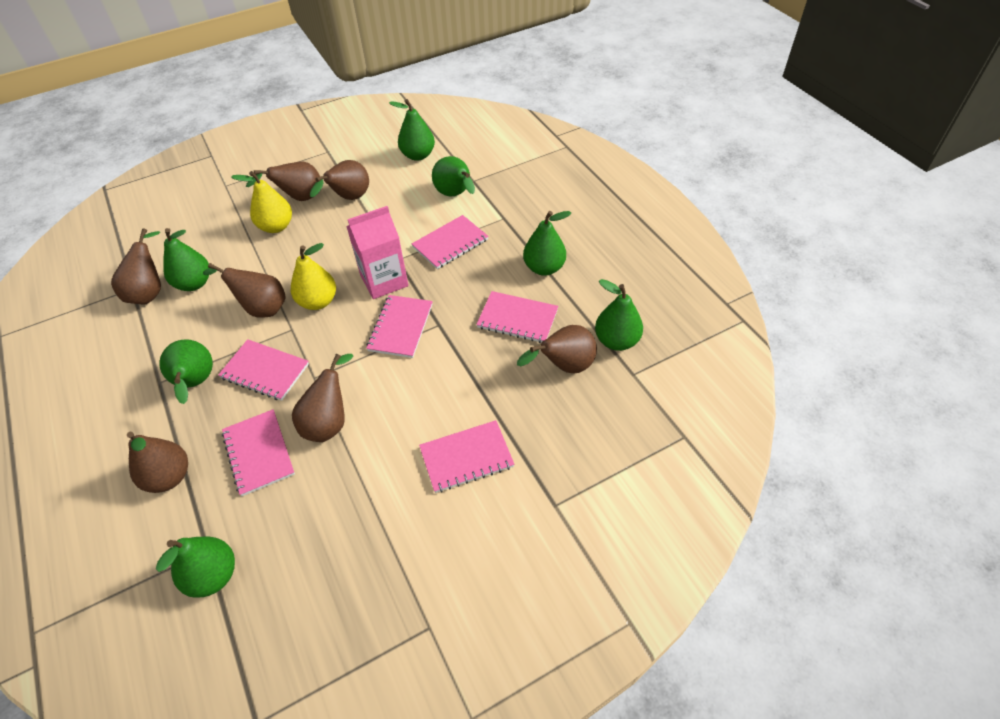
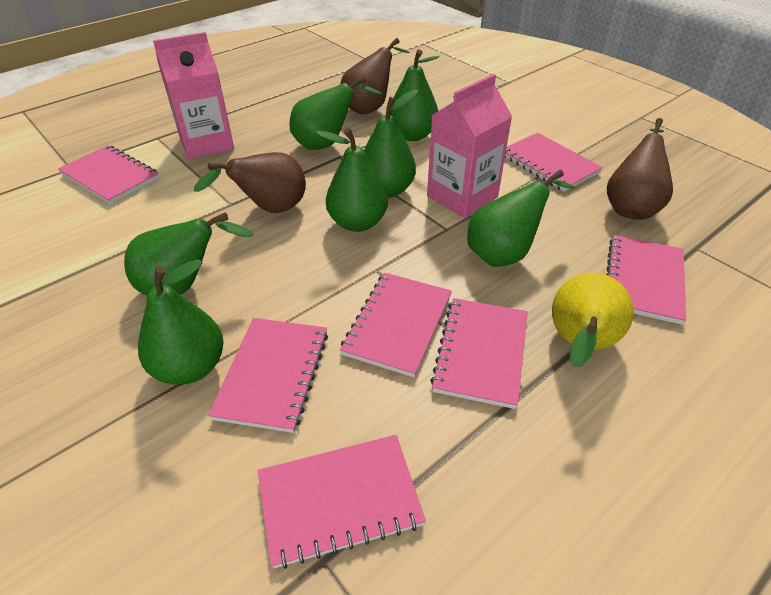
brown pear: [111,228,161,305] [127,432,188,493] [203,263,286,318] [246,161,320,201] [292,354,353,442] [310,160,369,200] [517,325,597,373] = 7 -> [194,152,306,213] [340,38,409,114] [607,118,673,220] = 3
pink carton: [346,206,409,299] = 1 -> [153,32,234,159] [427,74,512,218] = 2
pink notebook: [218,339,309,401] [222,409,295,496] [366,295,433,358] [412,215,489,269] [419,420,514,493] [476,291,558,343] = 6 -> [58,145,159,204] [208,318,328,433] [258,435,426,569] [340,273,452,377] [430,298,528,409] [505,133,603,192] [606,235,686,325] = 7
yellow pear: [231,171,292,233] [291,243,336,310] = 2 -> [552,273,634,367] = 1

